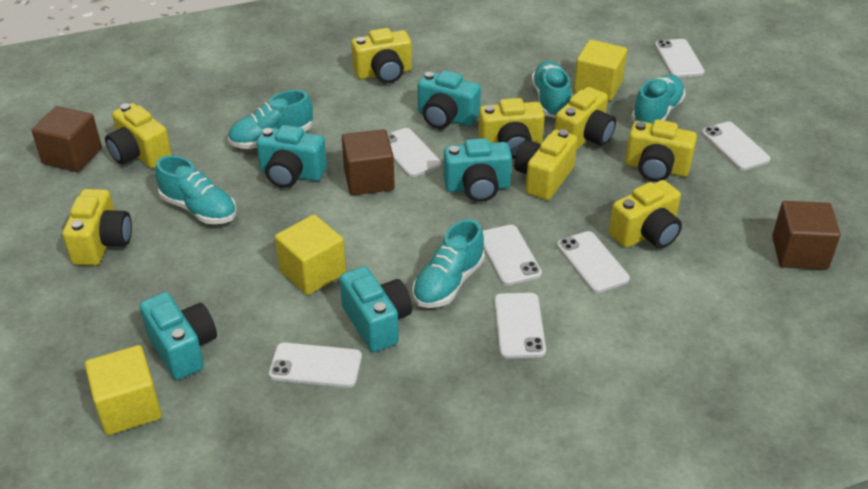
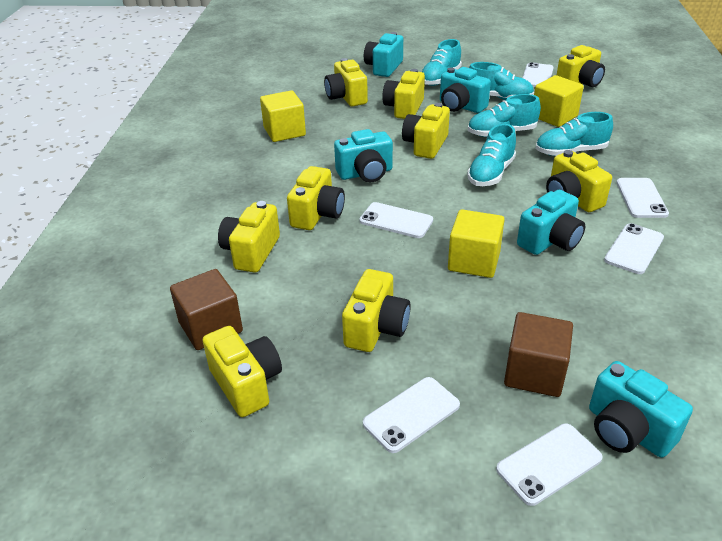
brown cube: [32,106,102,172] [342,129,395,195] [772,201,841,270] = 3 -> [170,269,243,350] [504,312,573,397] = 2
white phone: [269,342,362,388] [388,128,441,177] [483,225,542,285] [494,293,546,358] [557,231,630,293] [655,39,705,78] [702,121,771,170] = 7 -> [359,202,433,238] [363,377,460,453] [496,424,603,506] [523,62,554,87] [604,223,664,274] [616,178,669,218] = 6
yellow camera: [63,189,132,266] [105,103,172,168] [351,28,412,83] [478,98,545,159] [514,129,577,200] [554,87,616,150] [609,180,682,248] [625,119,697,182] = 8 -> [203,326,282,417] [218,201,280,273] [287,166,345,230] [324,58,368,107] [342,269,411,352] [382,69,425,119] [402,103,450,159] [546,150,612,212] [557,45,605,87] = 9

